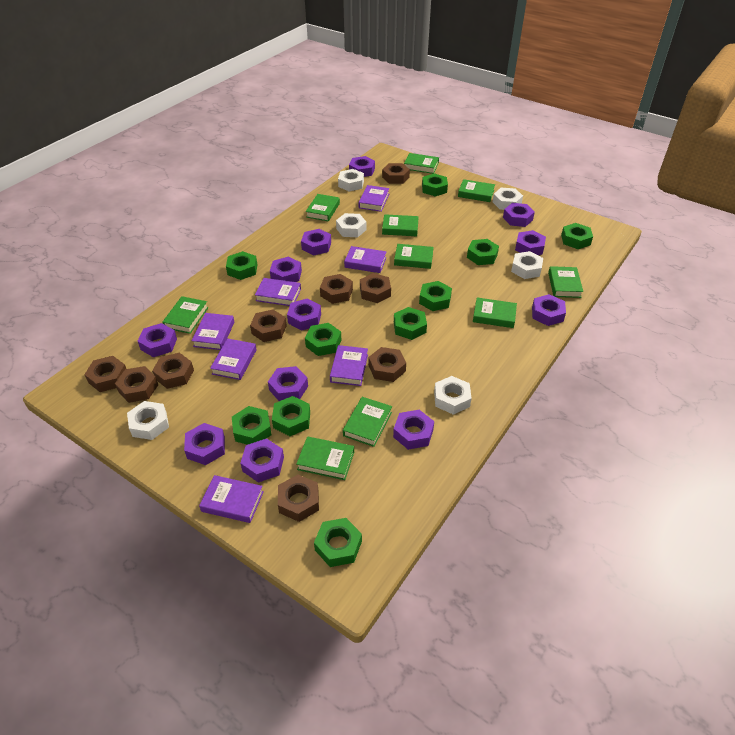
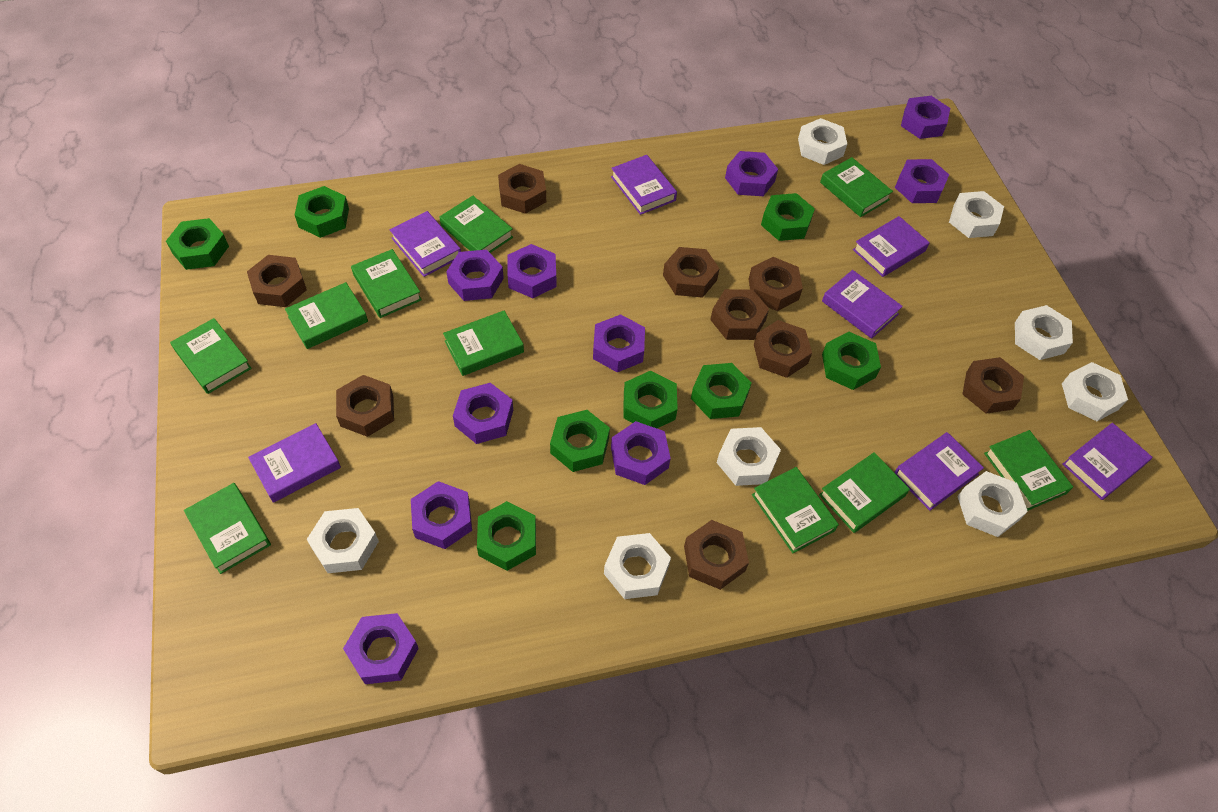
green nut: [226,251,257,280] [232,406,272,445] [272,396,310,436] [305,323,341,356] [314,518,362,567] [394,307,427,340] [419,281,452,311] [422,173,448,197] [467,239,499,265] [561,223,593,249] = 10 -> [166,218,229,270] [295,186,349,238] [477,501,536,571] [550,410,610,472] [624,371,678,428] [691,363,752,419] [761,193,815,241] [822,332,881,390] = 8
purple nut: [138,323,177,357] [184,423,225,465] [240,438,284,483] [268,366,308,401] [270,257,302,282] [287,299,321,331] [301,229,331,256] [349,156,375,177] [393,410,434,450] [503,203,535,227] [515,230,546,255] [532,294,566,326] = 12 -> [343,613,419,684] [411,481,472,549] [446,250,504,301] [453,383,513,444] [507,244,557,298] [593,314,645,372] [611,421,671,485] [725,151,778,196] [895,159,949,203] [901,96,950,139] = 10
white nut: [127,401,169,440] [336,213,366,237] [338,169,364,192] [434,376,472,415] [493,188,523,210] [511,251,543,279] = 6 -> [307,508,379,573] [604,533,671,599] [717,427,781,486] [798,118,847,165] [949,191,1004,238] [957,471,1028,537] [1015,305,1073,360] [1062,362,1128,421] = 8

